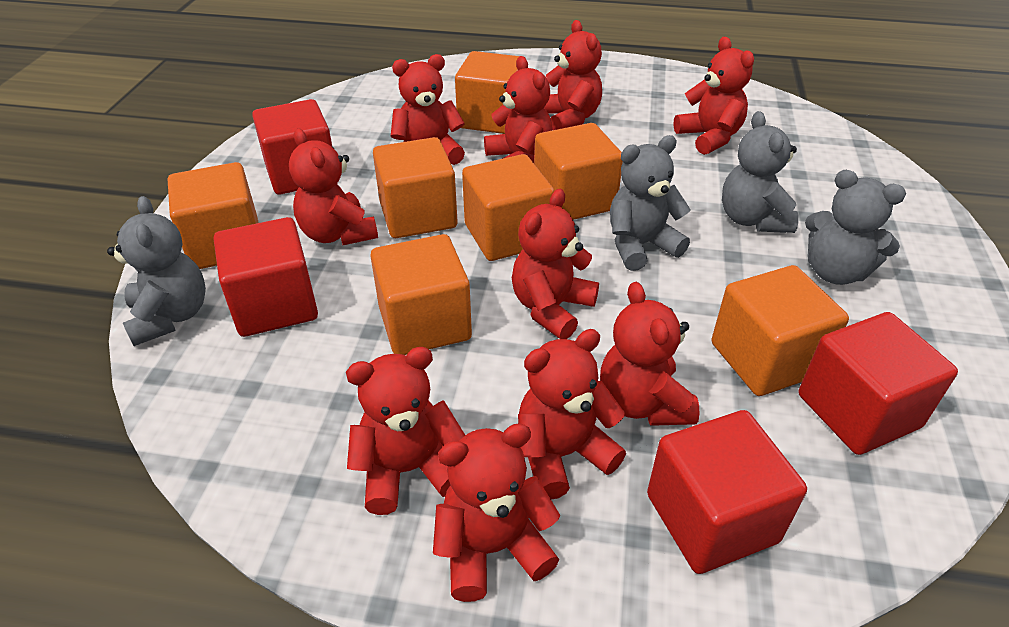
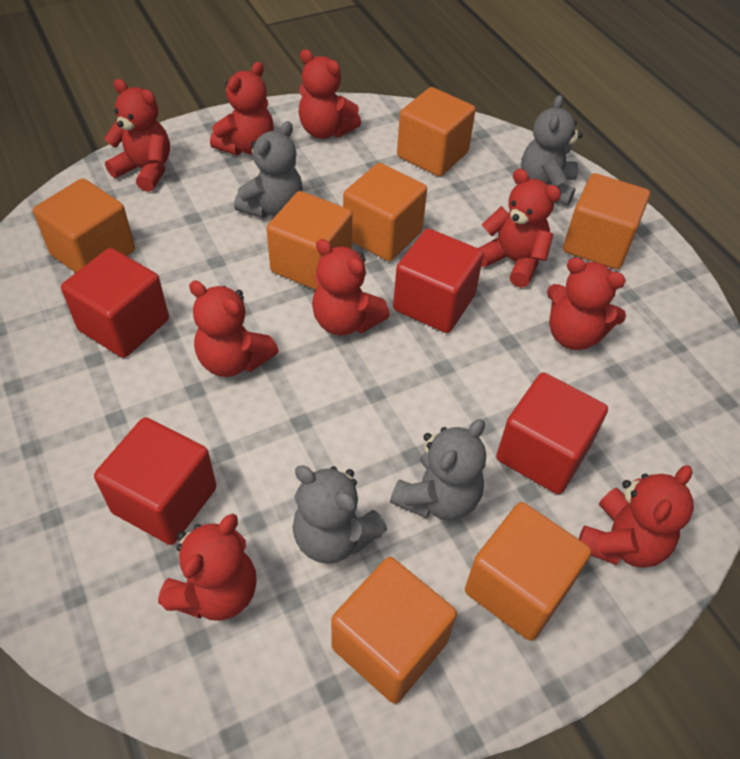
red teddy bear: [289,128,378,245] [346,347,465,515] [391,54,465,165] [433,423,561,602] [484,56,553,163] [512,189,599,339] [518,329,626,500] [544,20,602,130] [600,282,700,426] [673,37,754,155] = 10 -> [104,79,170,192] [158,514,257,621] [189,281,279,377] [210,62,274,155] [299,49,361,139] [312,239,390,335] [479,169,561,288] [547,257,626,350] [579,465,694,568] = 9

